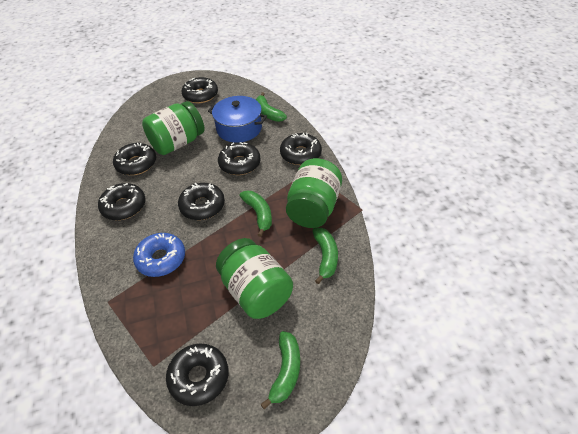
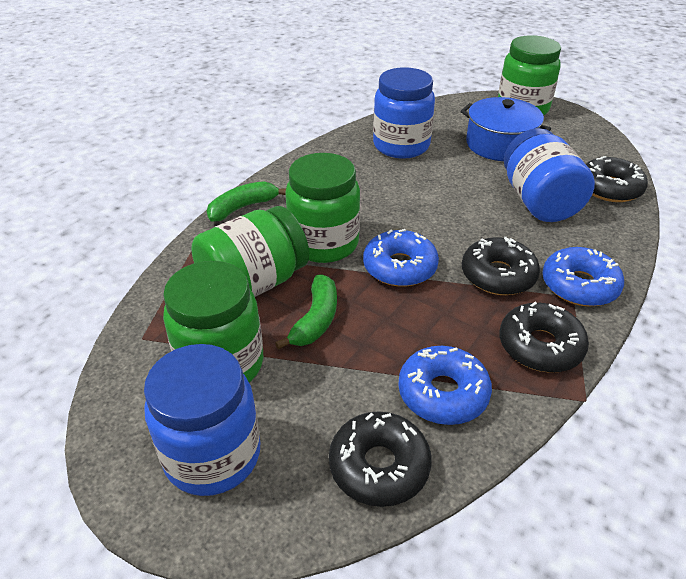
black donut: [98,183,145,220] [113,143,156,175] [166,343,229,406] [178,183,225,220] [182,77,218,103] [218,142,261,175] [280,133,322,165] = 7 -> [329,411,432,507] [462,237,540,295] [499,302,589,373] [586,156,648,202] = 4
blue donut: [133,233,185,277] = 1 -> [363,229,439,287] [398,346,492,425] [542,247,624,306] = 3
blue jar: none = 0 -> [144,344,260,496] [373,67,435,159] [504,128,595,222] = 3
green banana: [239,191,272,237] [256,92,287,122] [260,331,300,409] [312,228,338,284] = 4 -> [207,181,286,222] [275,275,337,350] = 2
green jar: [142,101,205,155] [216,238,293,319] [286,158,342,228] = 3 -> [163,261,263,383] [191,206,309,297] [285,153,360,263] [498,35,561,116] = 4

